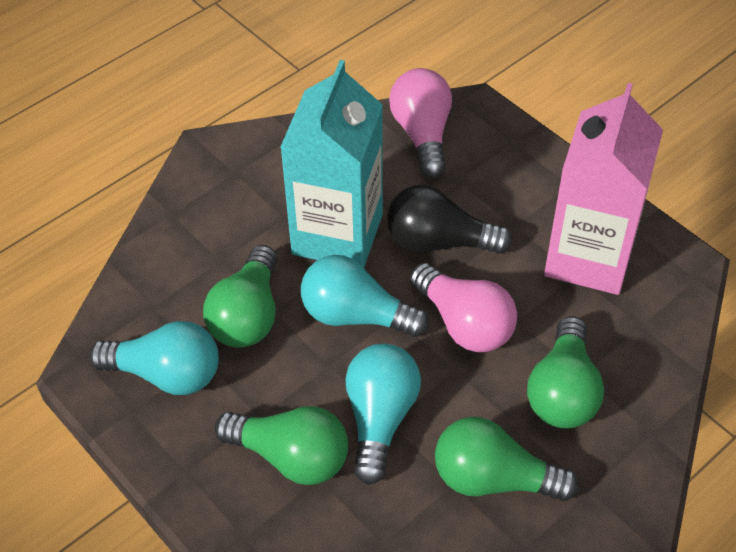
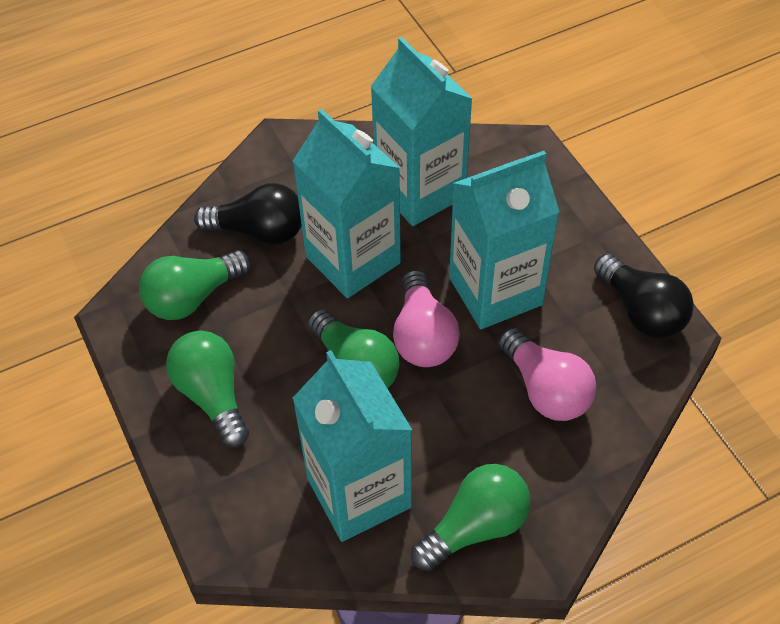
black light bulb: [387,185,512,254] = 1 -> [194,183,302,245] [594,253,694,338] = 2
pink carton: [544,83,663,295] = 1 -> none = 0
turquoise carton: [280,60,383,268] = 1 -> [293,109,401,298] [293,350,412,542] [370,37,472,226] [449,151,559,329] = 4
turquoise light bulb: [89,321,219,395] [301,255,429,337] [345,344,421,485] = 3 -> none = 0

